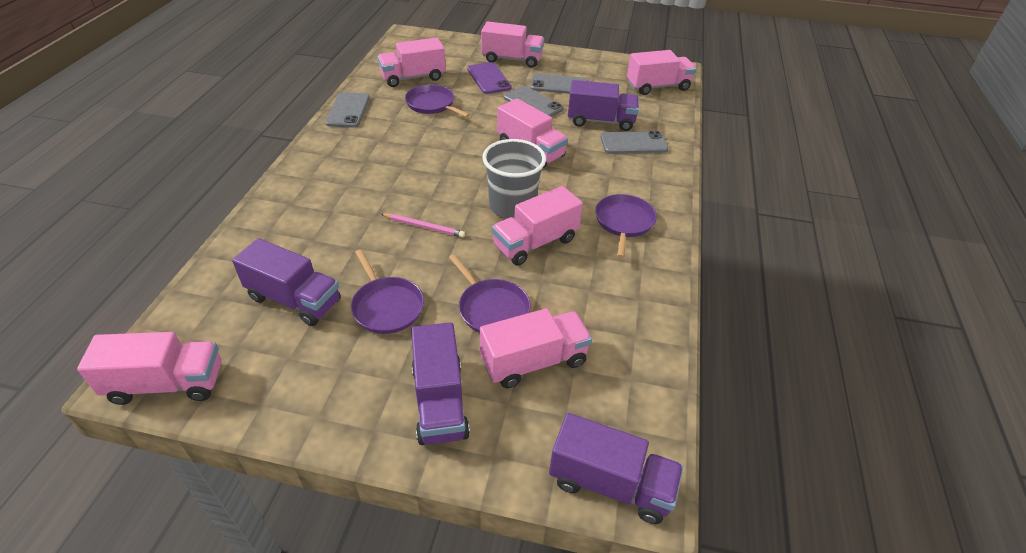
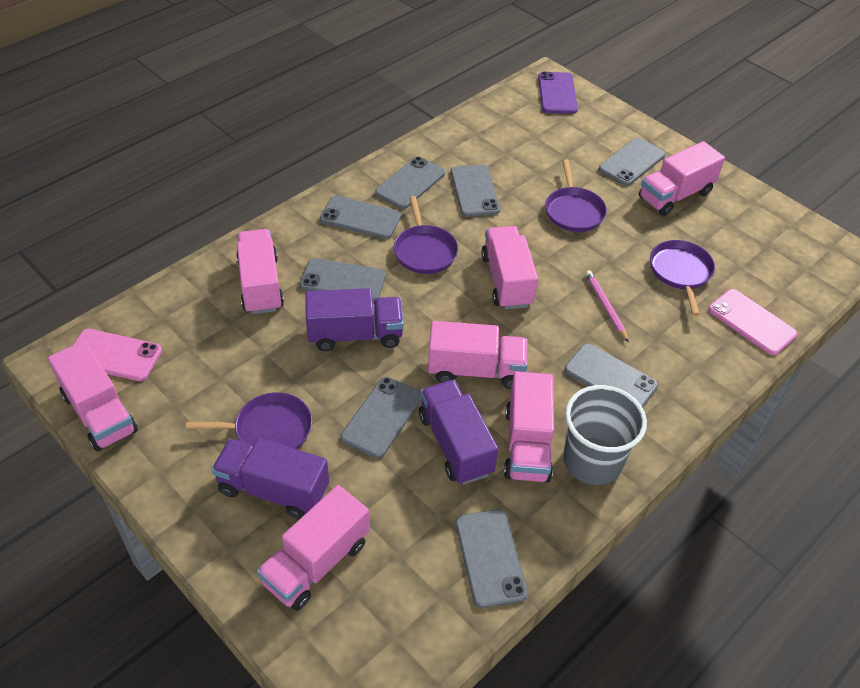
grey phone: [325,92,370,128] [503,86,564,117] [530,73,588,94] [600,131,668,154] = 4 -> [300,258,386,302] [320,196,401,239] [341,377,422,458] [375,157,445,209] [451,164,500,217] [455,509,528,608] [565,343,658,408] [599,138,666,186] = 8
pink phone: none = 0 -> [73,329,162,381] [708,289,797,355] = 2
purple truck: [232,238,341,326] [411,322,470,445] [549,413,683,524] [568,80,639,131] = 4 -> [211,438,329,519] [305,288,404,351] [419,380,498,485] = 3

